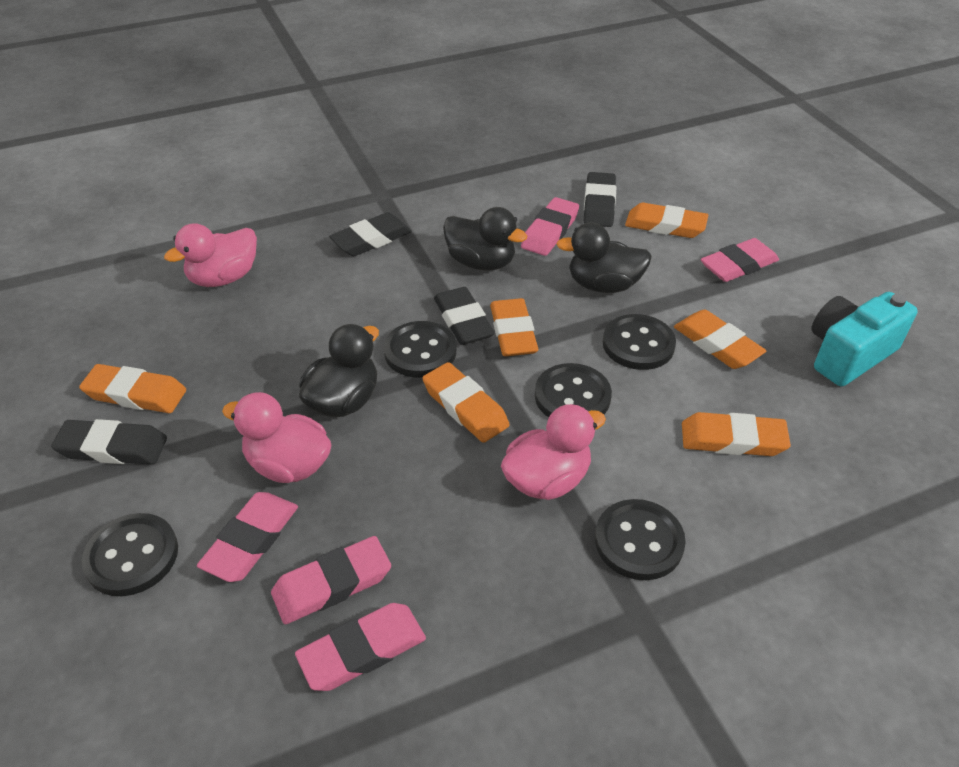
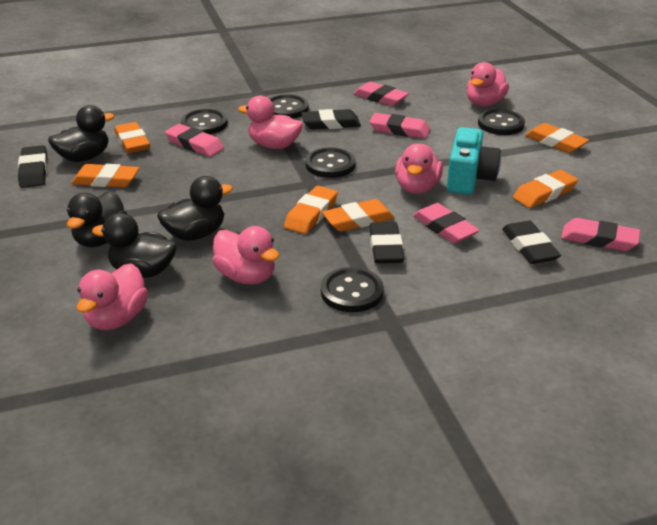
black duck: [299,324,379,417] [443,207,527,271] [556,223,652,293] = 3 -> [48,105,114,162] [67,191,127,247] [92,213,177,278] [157,176,233,241] = 4
pink duck: [164,223,257,287] [222,392,331,483] [501,404,606,500] = 3 -> [77,263,148,330] [212,226,279,284] [238,95,303,149] [395,143,443,194] [467,62,509,106] = 5

